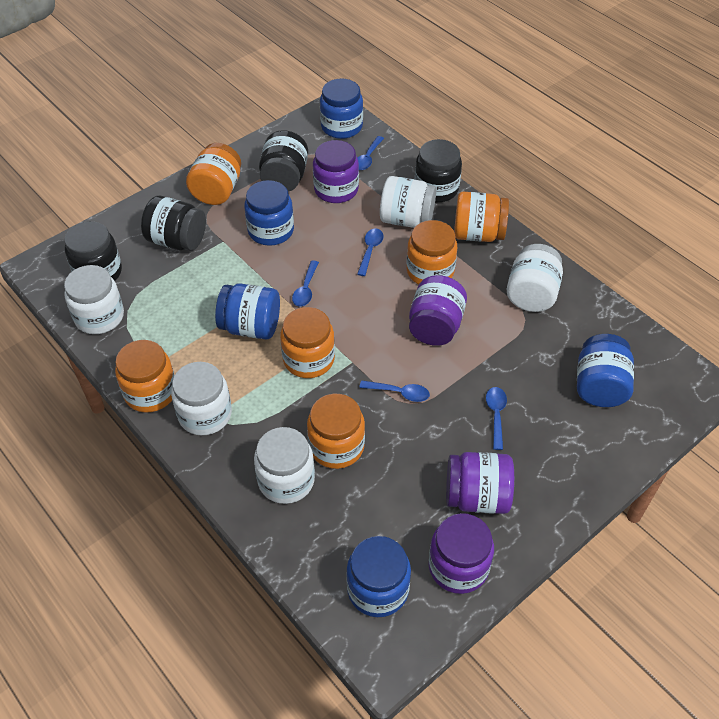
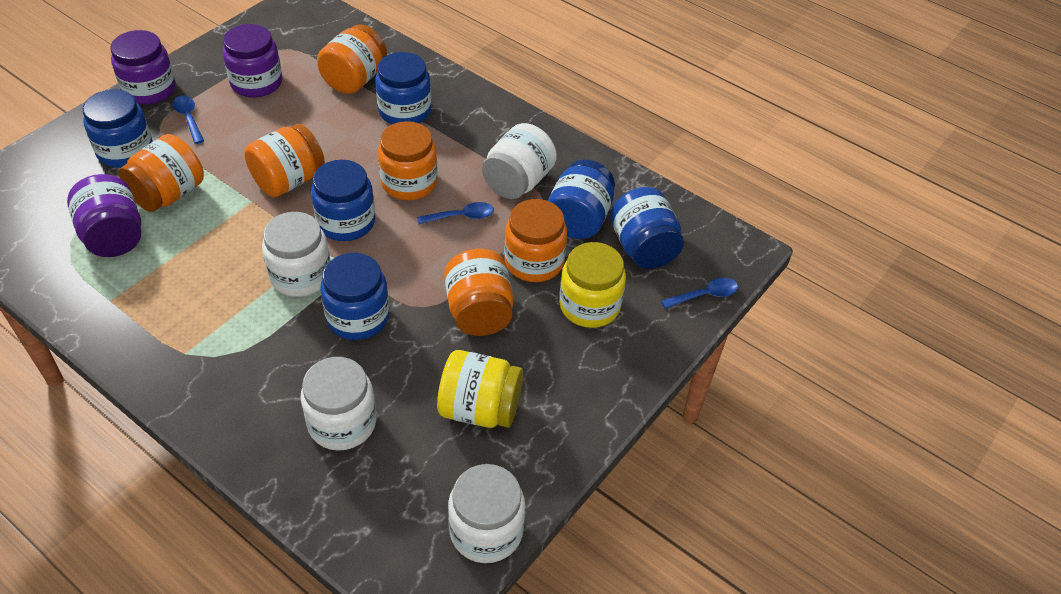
black jar: [64,221,122,281] [141,196,206,251] [259,130,308,192] [415,139,462,202] = 4 -> none = 0
blue jar: [215,283,280,339] [244,180,294,246] [320,79,363,139] [346,536,411,617] [577,334,634,407] = 5 -> [83,90,153,168] [311,160,375,241] [320,253,390,340] [375,52,431,124] [548,159,615,239] [610,187,684,269] = 6
blue spoon: [292,260,319,307] [357,136,384,170] [357,229,384,276] [359,380,430,402] [486,387,507,450] = 5 -> [173,95,204,144] [417,202,494,224] [661,278,738,309] = 3
purple jar: [313,140,359,203] [409,275,467,346] [429,513,494,594] [446,452,514,514] = 4 -> [67,174,141,257] [110,30,176,105] [223,24,282,98] = 3
white jar: [64,265,124,334] [171,362,232,435] [254,427,315,504] [380,176,436,228] [507,244,563,312] = 5 -> [262,212,330,297] [301,357,377,450] [448,464,525,563] [482,123,557,199] = 4
yellow jar: none = 0 -> [437,350,523,428] [559,242,626,328] = 2

